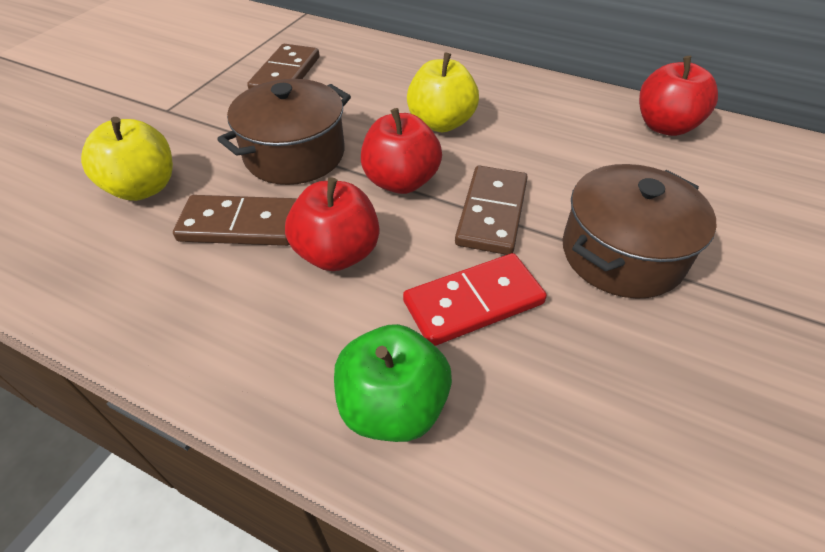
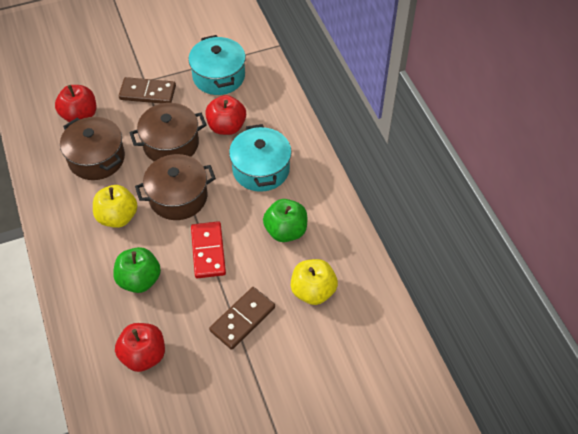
brown domino: [173,195,297,246] [247,44,320,89] [455,166,528,255] = 3 -> [119,77,176,104] [209,287,275,350] = 2
brown pot: [217,79,351,185] [563,164,716,299] = 2 -> [60,117,125,180] [130,103,207,161] [135,154,216,220] = 3
green apple: [334,324,452,442] = 1 -> [113,247,161,293] [263,199,307,242] = 2
turquoise pot: none = 0 -> [188,35,246,95] [229,124,292,192] = 2

